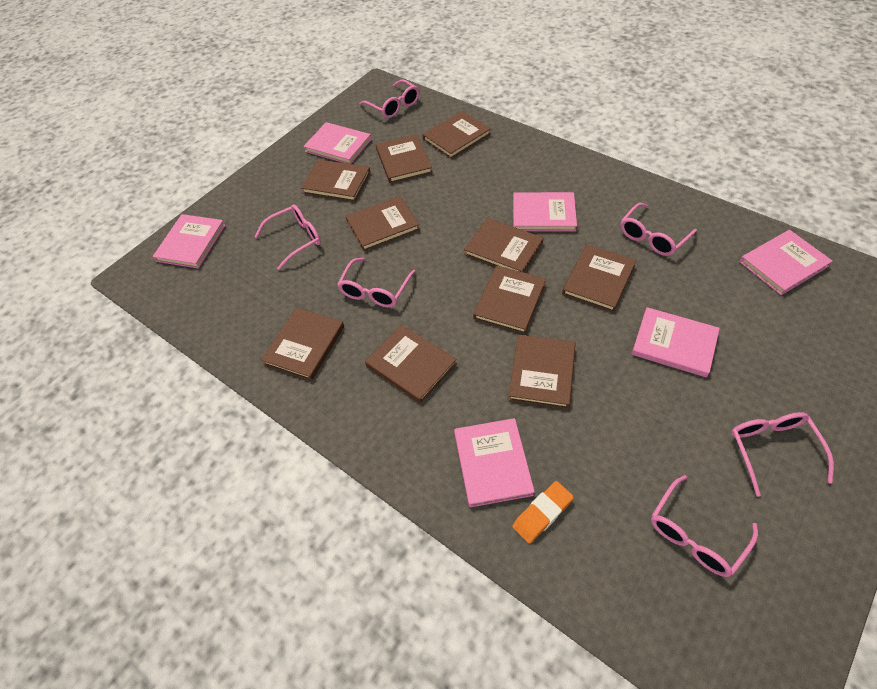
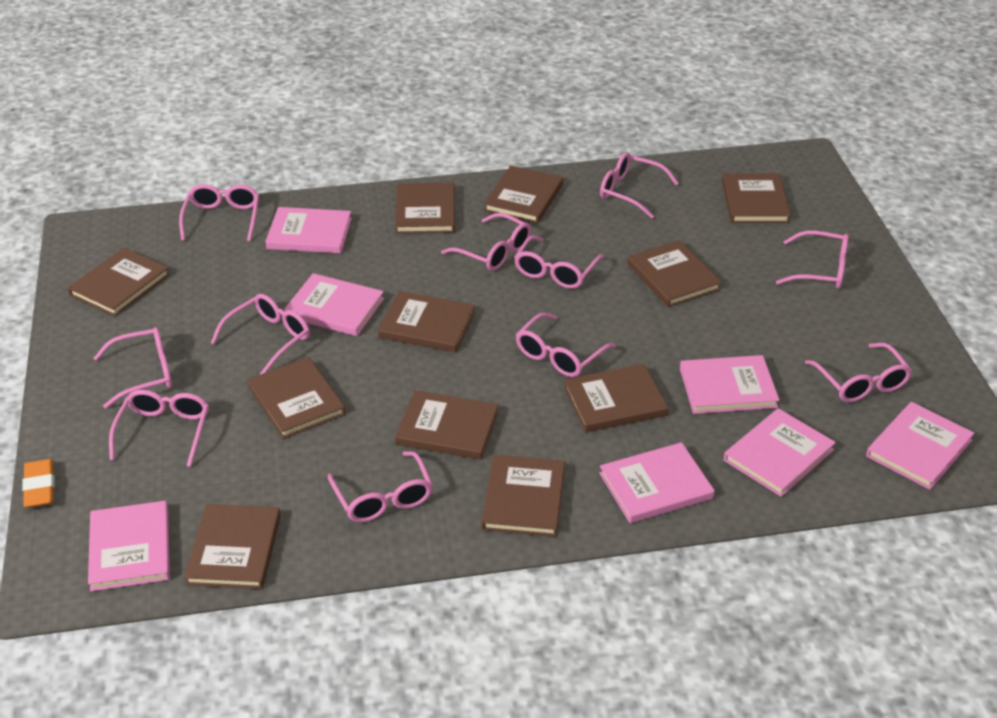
brown book: [261,307,344,381] [301,159,371,202] [346,196,420,251] [365,325,457,403] [376,134,433,183] [423,111,491,159] [464,218,543,272] [473,266,546,334] [508,335,576,409] [562,245,636,312] = 10 -> [68,248,170,317] [184,504,281,589] [247,357,346,439] [378,291,475,352] [395,183,455,234] [395,390,498,459] [481,455,565,537] [484,166,563,224] [564,364,668,432] [627,240,722,307] [722,174,791,223] = 11
pink book: [153,214,225,269] [303,122,372,164] [454,418,535,507] [513,192,577,232] [632,307,720,377] [740,230,833,295] = 6 -> [88,501,170,591] [265,207,352,253] [284,273,384,336] [599,442,715,523] [680,355,780,414] [724,408,836,497] [866,402,974,490] = 7
pink glasses: [255,204,321,270] [337,258,416,307] [359,79,419,118] [620,203,697,256] [651,475,758,577] [731,412,834,497] = 6 -> [94,327,172,408] [109,390,209,467] [179,184,259,242] [211,294,310,374] [328,451,433,522] [441,213,531,271] [514,235,604,289] [516,313,616,377] [600,152,679,219] [776,230,849,289] [805,343,912,402] = 11

